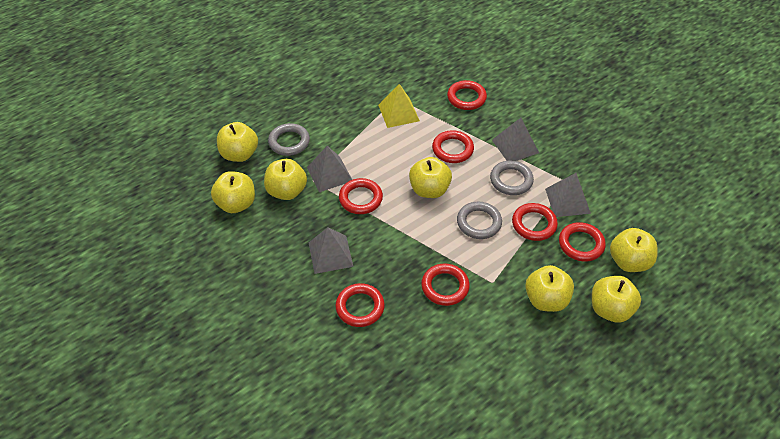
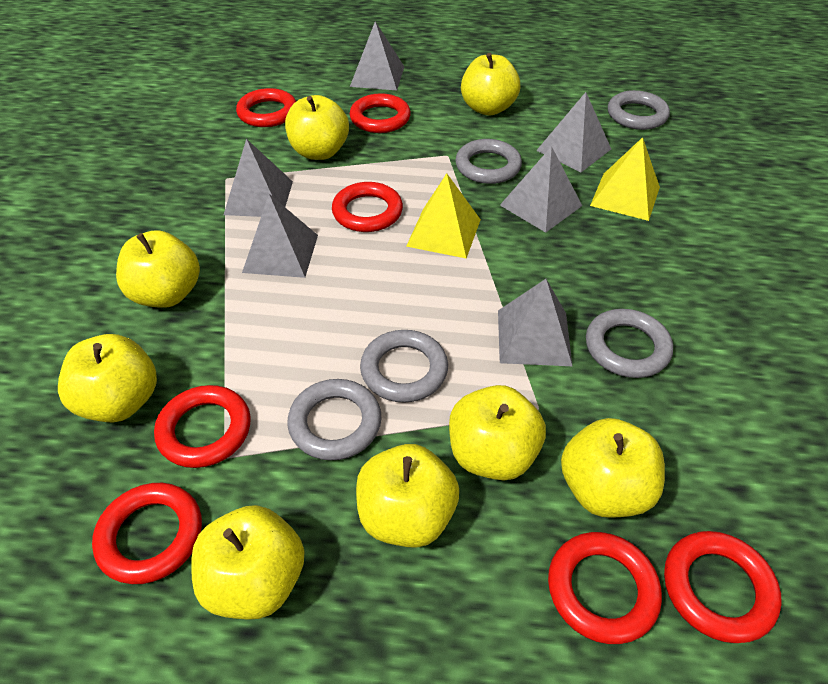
grey pyramid: [307,146,352,192] [309,227,353,274] [492,118,539,161] [545,173,591,217] = 4 -> [224,139,293,217] [242,194,318,278] [350,21,404,90] [498,279,572,366] [500,146,582,233] [536,92,611,172] = 6
grey ring: [268,123,310,156] [457,202,502,239] [490,161,534,195] = 3 -> [287,379,381,461] [360,330,448,403] [456,139,522,184] [586,309,673,378] [608,90,670,130] = 5
yellow apple: [211,171,255,213] [217,122,258,162] [264,159,307,200] [409,157,452,198] [525,265,574,312] [592,276,641,323] [610,228,658,272] = 7 -> [58,334,157,422] [116,230,200,308] [191,505,305,620] [285,95,349,160] [356,444,459,548] [449,385,546,481] [461,53,520,116] [561,418,665,518] = 8
yellow pyramid: [378,84,420,128] = 1 -> [406,173,481,258] [590,137,660,221] = 2

